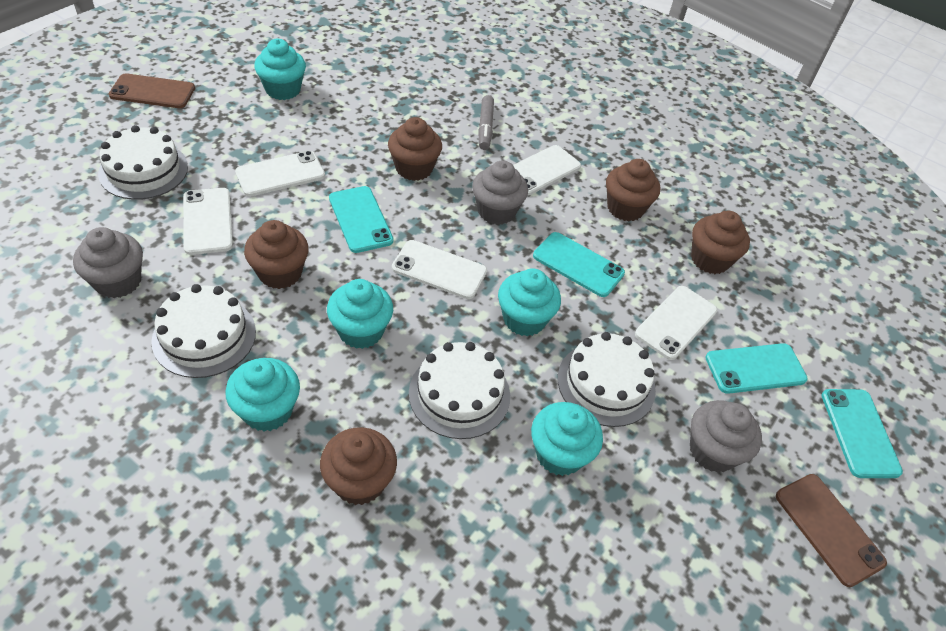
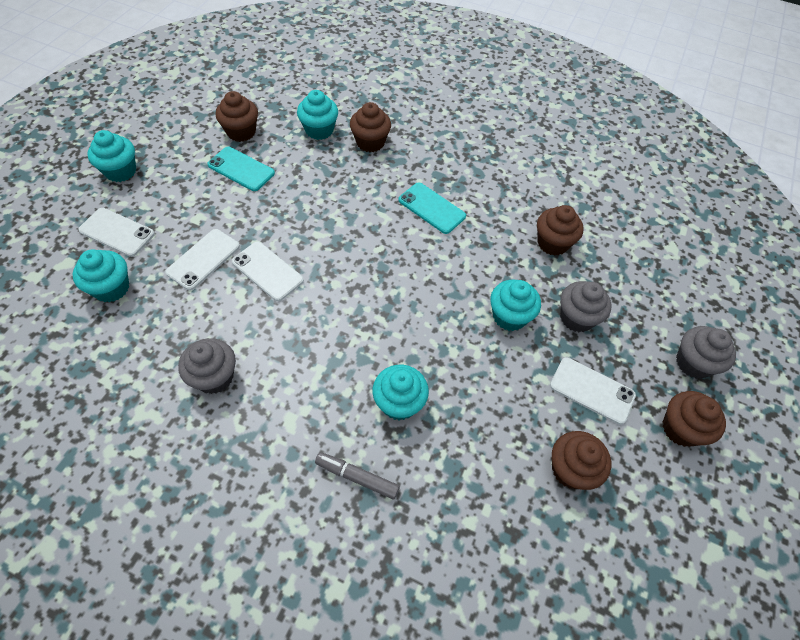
brown phone: [109,73,195,108] [776,474,887,587] = 2 -> none = 0
turquoise phone: [329,186,394,253] [533,232,625,297] [705,343,808,394] [822,389,903,478] = 4 -> [207,147,275,191] [398,183,466,234] = 2
white cake: [98,125,188,200] [151,284,256,378] [409,342,510,439] [558,332,656,427] = 4 -> none = 0
white phone: [183,188,233,255] [235,151,325,197] [392,240,487,299] [513,145,581,196] [635,286,718,360] = 5 -> [78,208,155,257] [165,229,240,290] [232,241,304,301] [550,358,636,425] = 4

